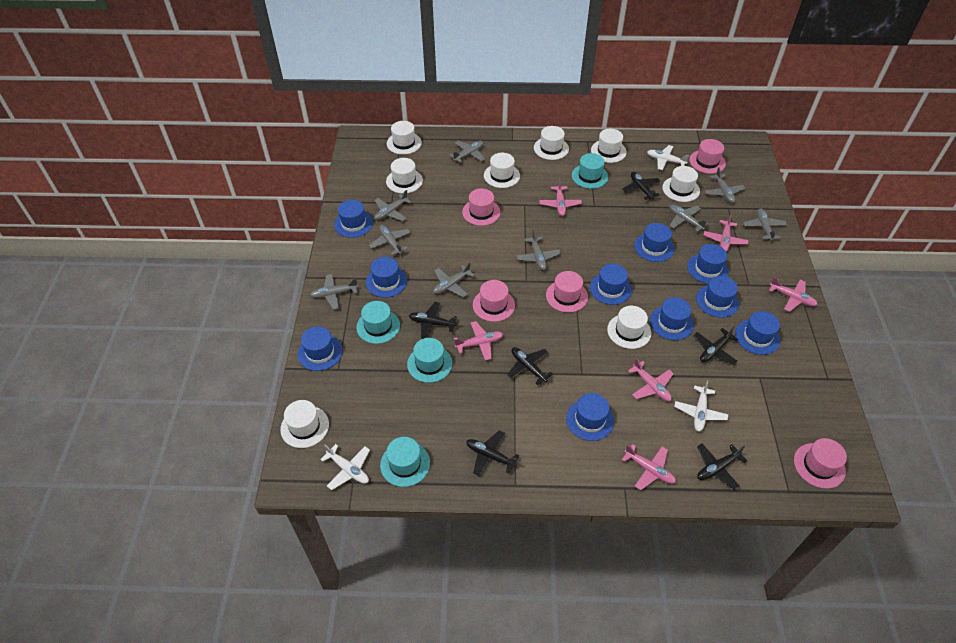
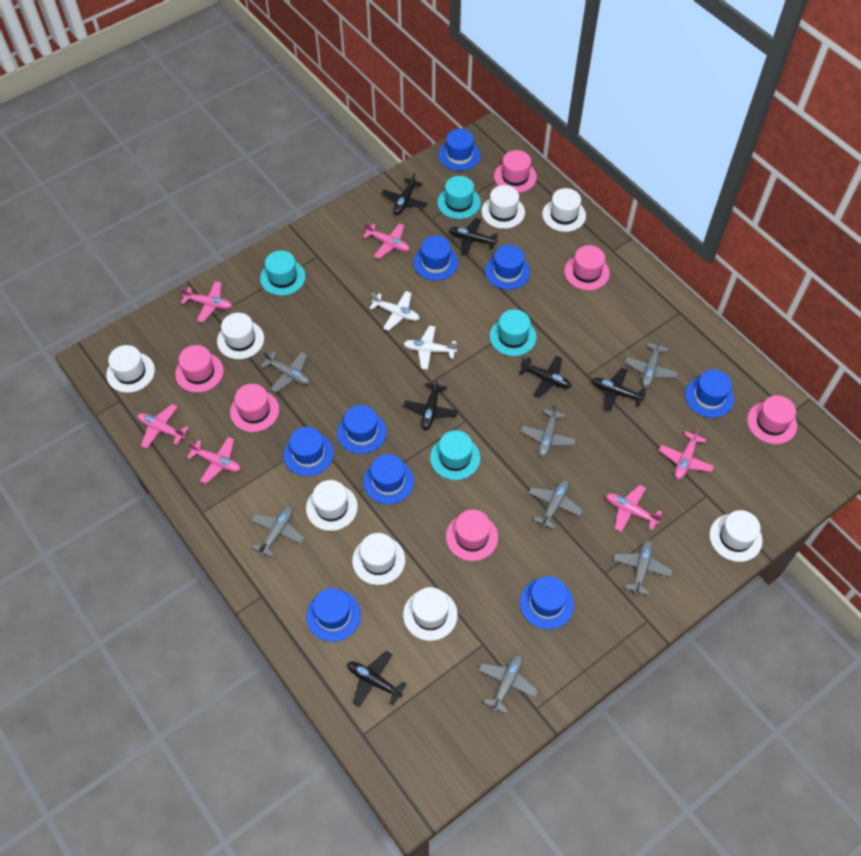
blue hat: [297,326,343,371] [334,200,373,238] [366,257,407,298] [566,393,614,441] [590,264,632,305] [634,223,674,262] [650,297,694,340] [687,244,729,284] [696,276,739,318] [735,311,780,355] = 10 -> [284,427,334,476] [306,588,361,642] [337,405,387,454] [363,454,414,504] [413,236,458,281] [439,129,481,171] [485,245,530,290] [520,576,574,629] [685,370,734,418] = 9
grey plane: [310,274,358,310] [369,225,411,255] [374,190,412,221] [433,262,475,297] [450,141,485,163] [516,230,561,270] [669,204,709,232] [705,167,745,203] [743,208,787,241] = 9 -> [251,506,304,558] [261,351,310,392] [478,654,538,714] [521,404,576,457] [528,479,583,529] [613,540,673,595] [625,337,678,387] = 7
pink hat: [462,188,501,226] [473,280,515,322] [546,271,588,313] [689,139,726,174] [794,438,847,489] = 5 -> [175,345,223,393] [230,384,279,432] [446,510,498,561] [494,150,537,193] [564,245,610,290] [747,395,797,444] = 6
white plane: [320,444,370,490] [647,145,689,170] [674,380,728,432] = 3 -> [369,291,420,331] [404,326,457,370] = 2

